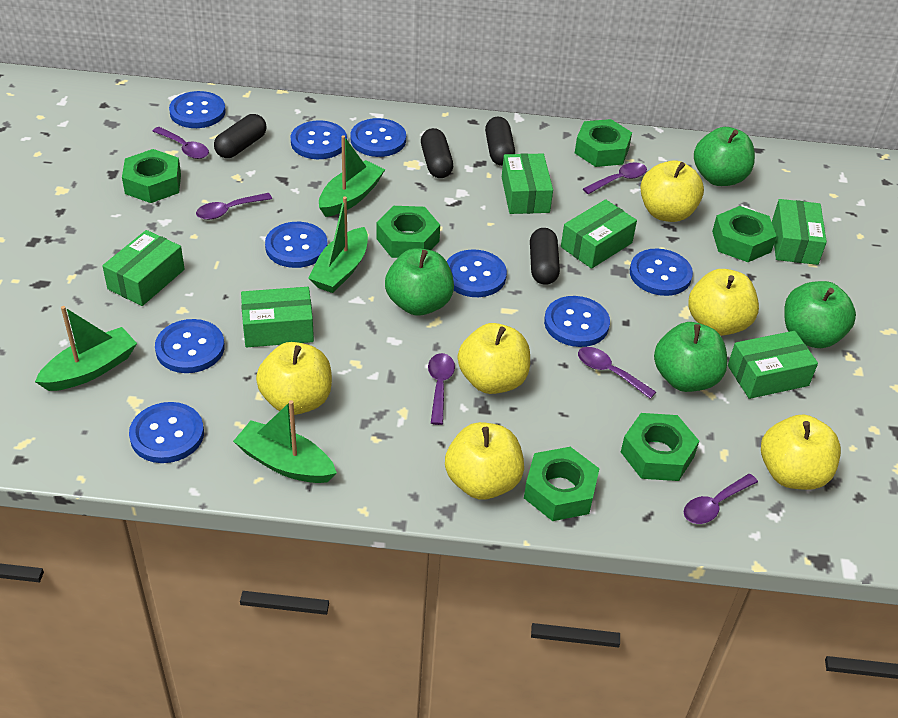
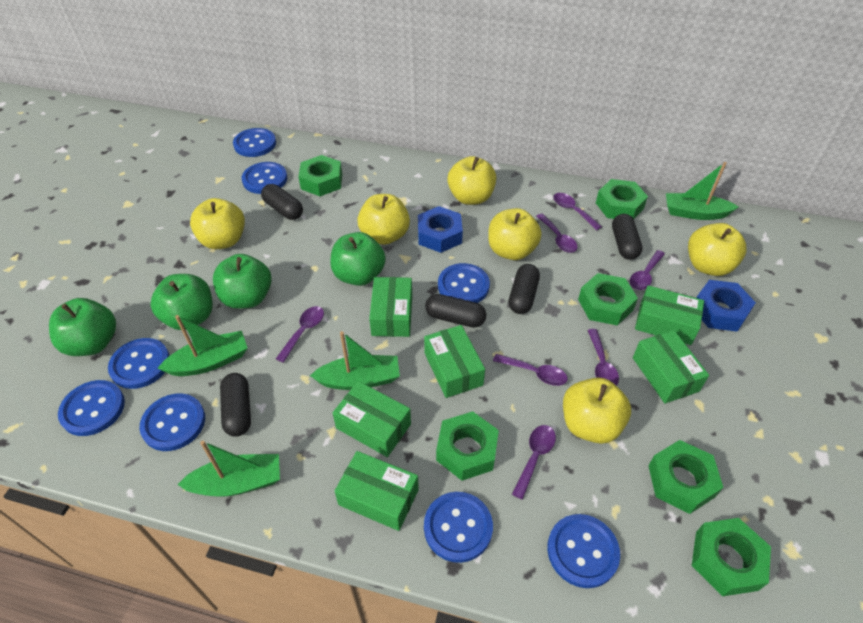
black capsule: [214,114,266,158] [421,128,453,178] [485,117,515,166] [530,228,560,285] = 4 -> [220,373,251,437] [261,184,303,220] [425,294,487,328] [509,264,540,314] [612,214,642,260] = 5
blue button: [129,402,204,463] [155,319,225,373] [169,91,226,128] [265,222,327,268] [291,120,347,159] [350,118,406,157] [447,249,507,297] [544,296,610,347] [630,249,693,296] = 9 -> [58,380,125,436] [108,338,170,389] [139,394,205,451] [233,128,276,157] [242,162,287,194] [424,492,493,563] [438,263,490,303] [547,514,620,588] = 8
blue nut: none = 0 -> [418,206,463,253] [697,280,756,332] = 2
purple spoon: [153,127,209,159] [196,193,272,220] [428,353,455,425] [578,347,656,399] [583,162,647,194] [684,474,758,524] = 6 -> [276,306,324,363] [493,354,568,386] [512,425,556,500] [536,213,578,253] [553,193,602,230] [588,329,619,386] [630,250,665,290] = 7

